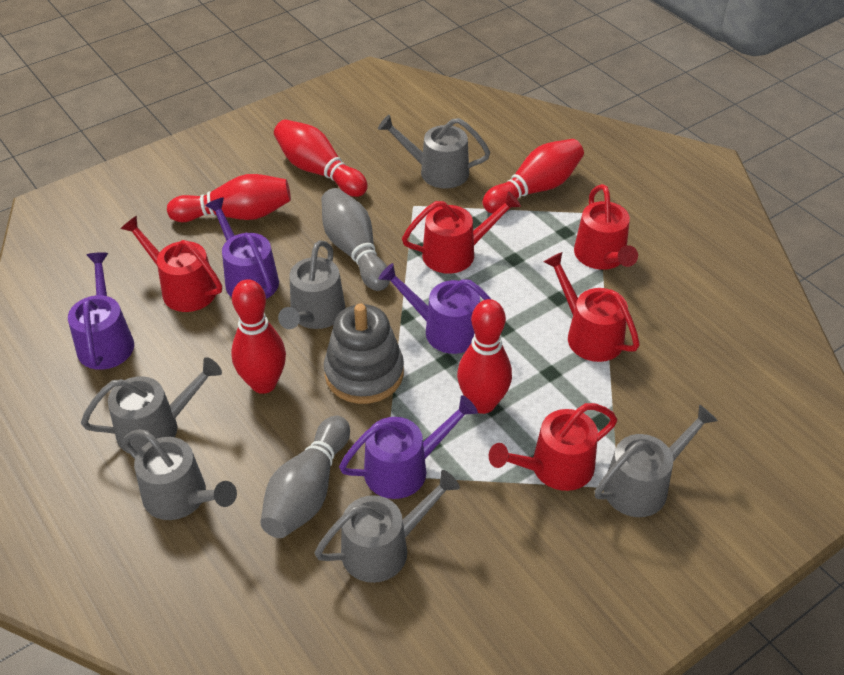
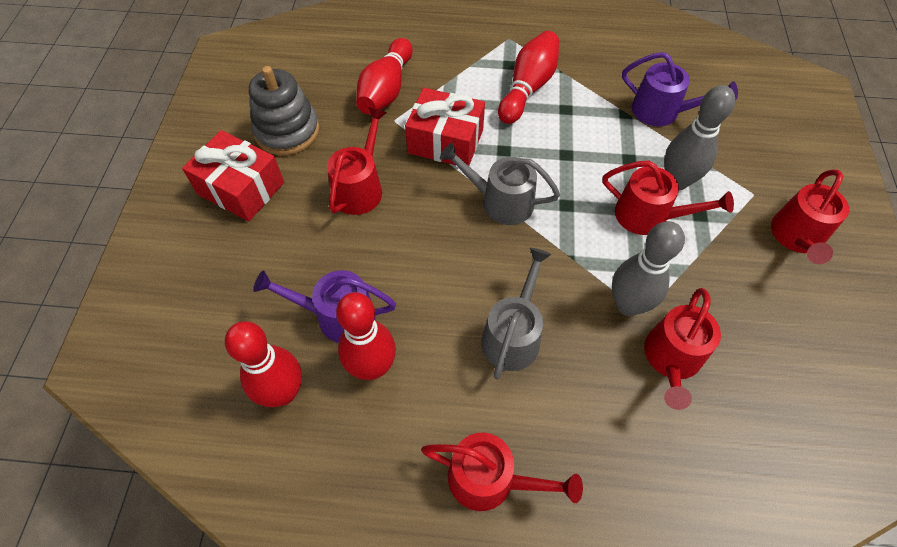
grey watering can: [81,357,222,453] [122,429,237,520] [278,240,345,329] [314,470,460,583] [378,115,490,189] [595,404,718,517] = 6 -> [440,143,560,225] [482,247,551,379] = 2
purple watering can: [68,252,134,370] [205,197,279,299] [339,395,478,499] [378,263,492,354] = 4 -> [253,270,396,343] [622,52,738,126] = 2
red bowling pin: [167,174,291,222] [231,279,286,394] [274,119,368,197] [457,299,512,414] [483,139,584,213] = 5 -> [225,321,302,407] [336,292,396,380] [356,38,413,114] [498,31,559,124] = 4
red gift: none = 0 -> [182,130,284,221] [405,88,485,166] = 2

